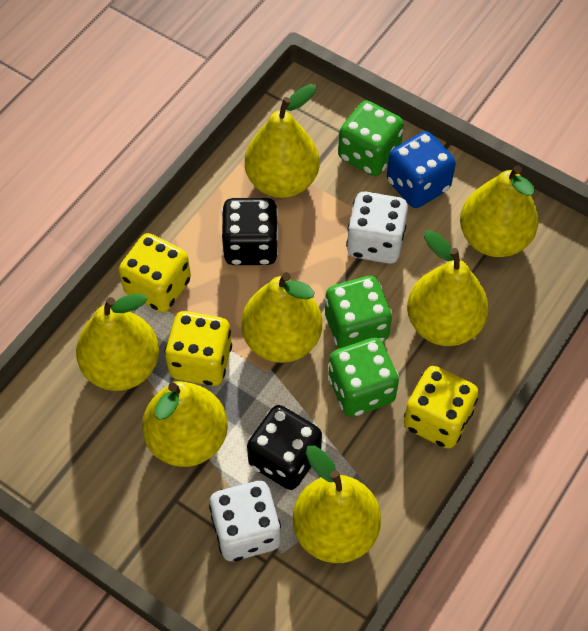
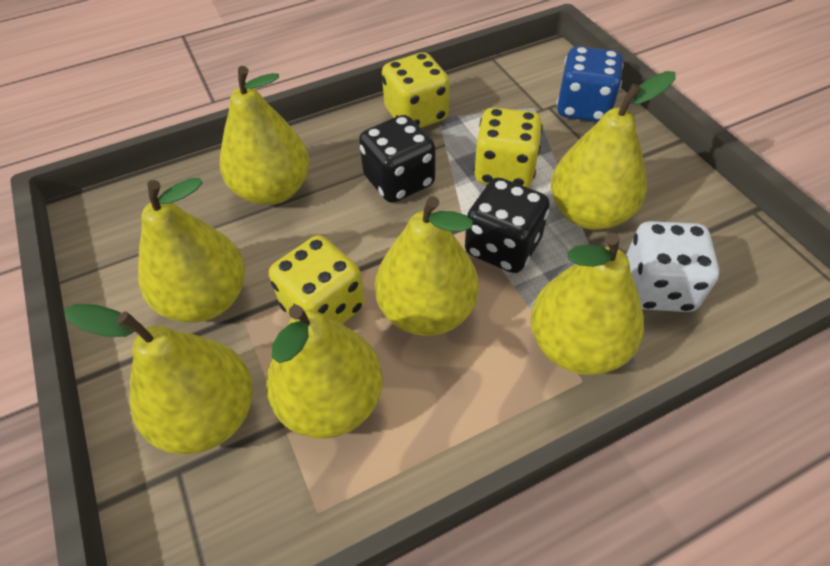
green dice: [325,276,392,349] [328,338,399,417] [338,101,404,176] = 3 -> none = 0
white dice: [209,481,281,561] [346,191,408,264] = 2 -> [626,221,719,312] = 1

